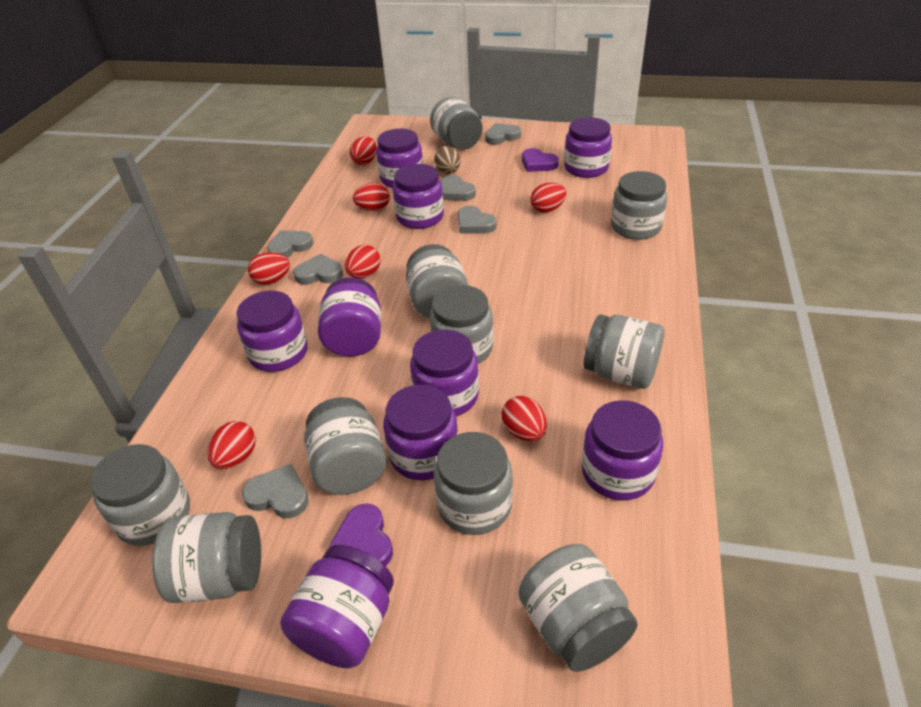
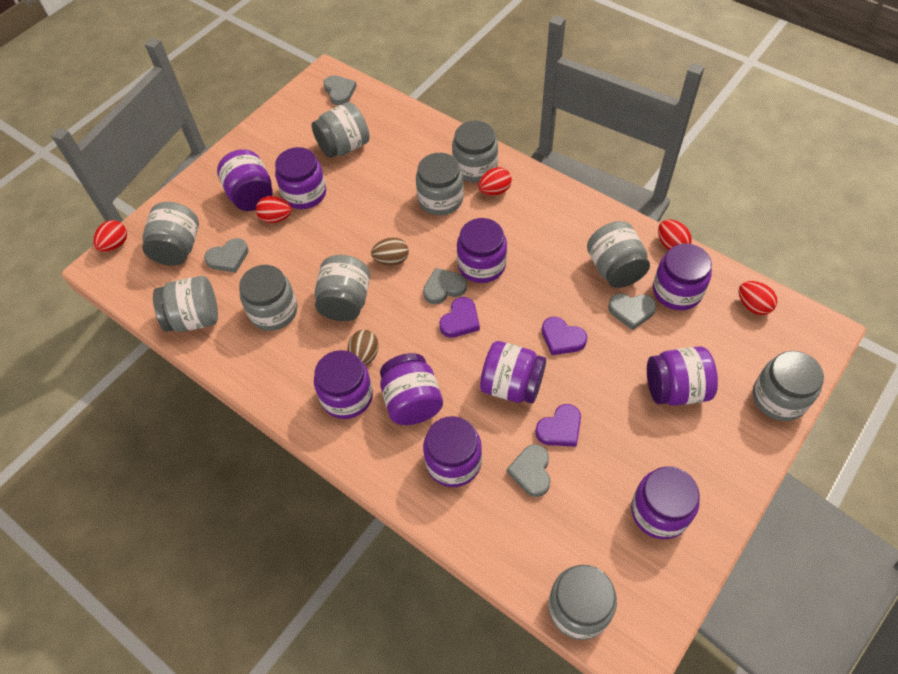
brown egg: [434,146,460,174] = 1 -> [348,330,379,366] [371,237,409,266] = 2
grey heart: [242,464,309,518] [267,230,313,258] [293,254,343,285] [441,175,476,201] [458,206,497,234] [485,123,521,145] = 6 -> [204,238,249,273] [323,75,357,105] [423,268,467,304] [507,444,551,497] [608,293,657,330] = 5
purple heart: [329,504,393,566] [522,148,559,172] = 2 -> [439,297,480,338] [535,404,581,447] [542,317,587,355] = 3
purple jar: [236,291,308,372] [280,545,394,668] [318,277,381,357] [376,129,423,188] [383,384,458,480] [393,164,444,229] [410,330,479,416] [564,117,612,178] [582,400,663,501] = 9 -> [217,149,273,211] [275,147,326,209] [314,350,373,419] [380,353,443,425] [423,416,482,487] [457,218,507,283] [480,341,546,404] [631,466,700,539] [647,346,718,406] [653,243,712,310] = 10
red egg: [207,421,256,469] [248,252,290,285] [345,245,381,278] [350,136,377,165] [353,183,390,211] [502,396,547,441] [530,183,567,213] = 7 -> [93,220,127,252] [256,196,292,223] [478,167,512,195] [658,220,692,250] [739,281,777,315] = 5

